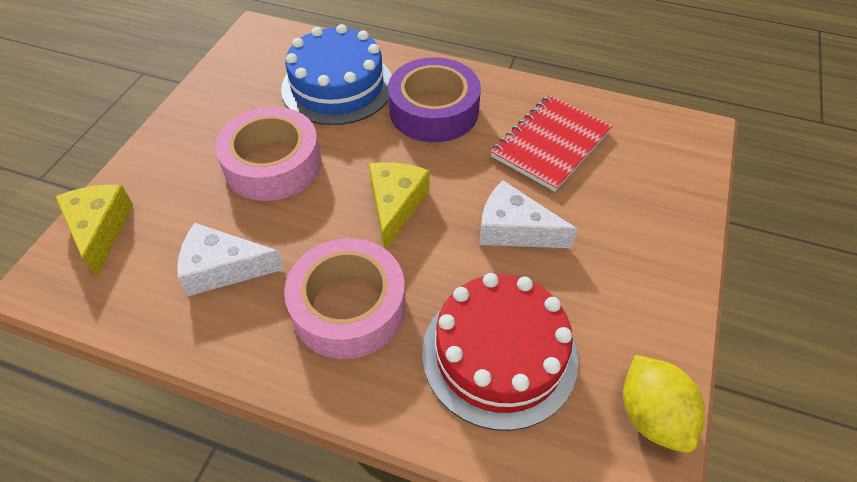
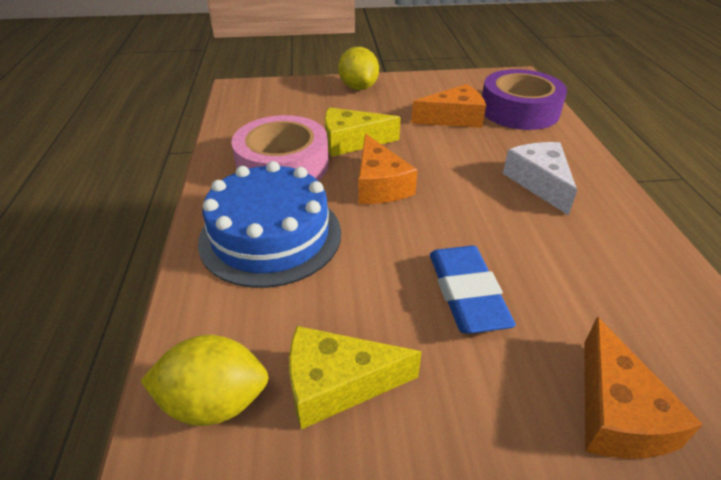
blue eraser: none = 0 -> [430,246,516,334] = 1
orange cheese: none = 0 -> [358,134,418,204] [411,84,486,128] [584,317,703,459] = 3
pink tape: [215,107,321,201] [284,238,406,359] = 2 -> [231,115,329,180] = 1
red cake: [422,273,578,431] = 1 -> none = 0
red notebook: [491,95,612,192] = 1 -> none = 0
white cheese: [177,223,285,296] [479,180,577,248] = 2 -> [503,142,577,215] = 1
yellow lemon: [623,355,705,453] = 1 -> [141,335,269,426] [338,47,379,90] = 2

